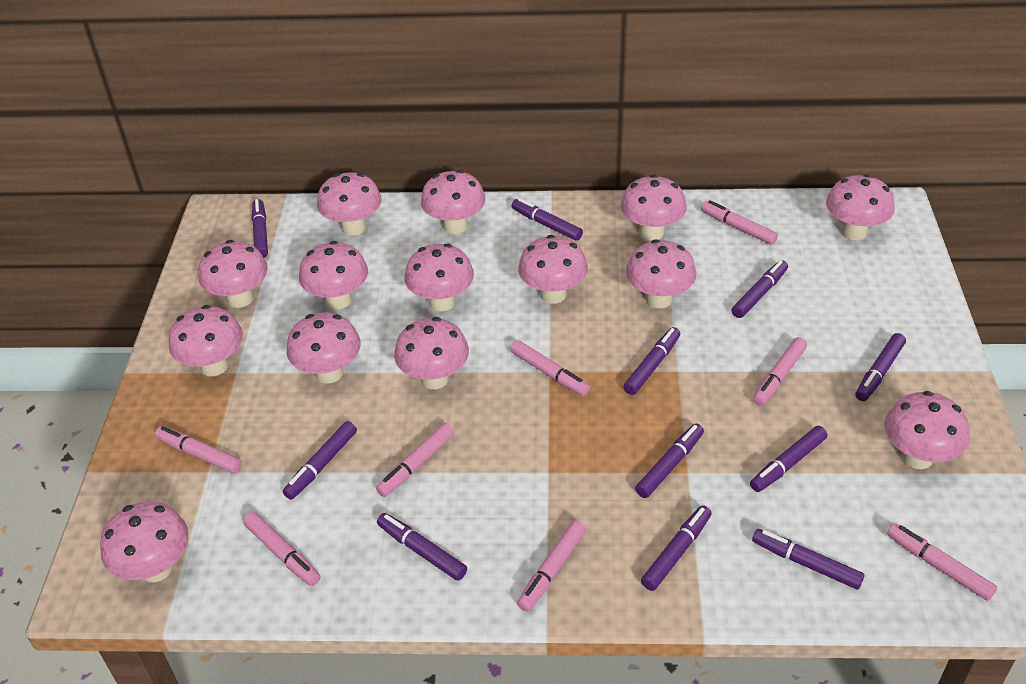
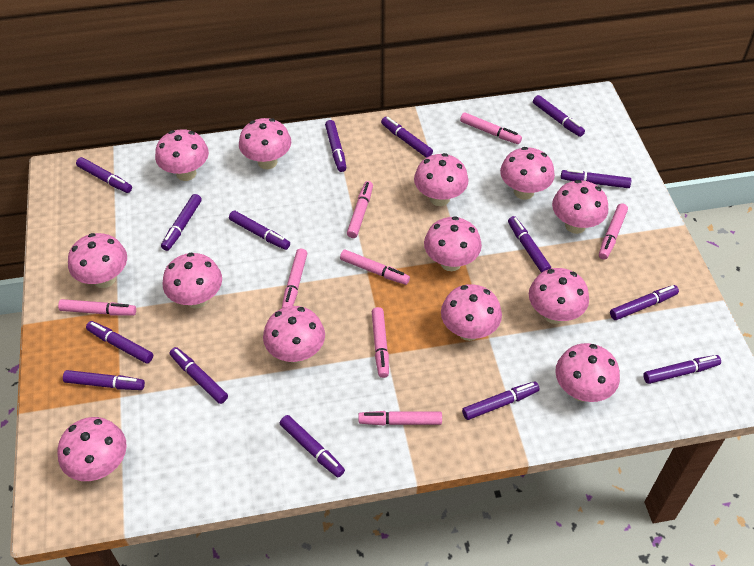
pink mushroom: [100,501,189,582] [169,305,243,376] [198,240,268,308] [286,312,361,383] [299,241,368,309] [317,172,382,236] [394,317,469,389] [404,243,474,311] [421,170,485,234] [518,235,588,304] [620,175,687,240] [626,239,697,308] [826,174,895,240] [884,391,969,469] = 14 -> [58,417,127,481] [68,233,127,288] [155,129,209,181] [163,253,222,309] [239,118,291,169] [263,306,325,363] [414,153,469,206] [424,216,482,271] [441,284,502,341] [500,147,555,200] [529,268,589,324] [552,180,608,234] [555,343,620,402] = 13
purple marker: [252,199,268,258] [283,421,357,500] [377,513,467,581] [512,198,583,241] [623,327,680,395] [635,424,704,498] [641,505,712,591] [732,260,788,318] [750,426,827,492] [752,529,865,589] [855,333,906,401] = 11 -> [63,370,145,390] [76,157,132,193] [86,321,153,363] [161,194,202,251] [170,347,228,404] [229,210,290,250] [280,415,345,477] [325,120,346,172] [381,117,433,158] [462,381,540,420] [508,216,551,273] [533,95,585,137] [561,169,631,188] [610,285,679,320] [643,355,721,384] = 15

